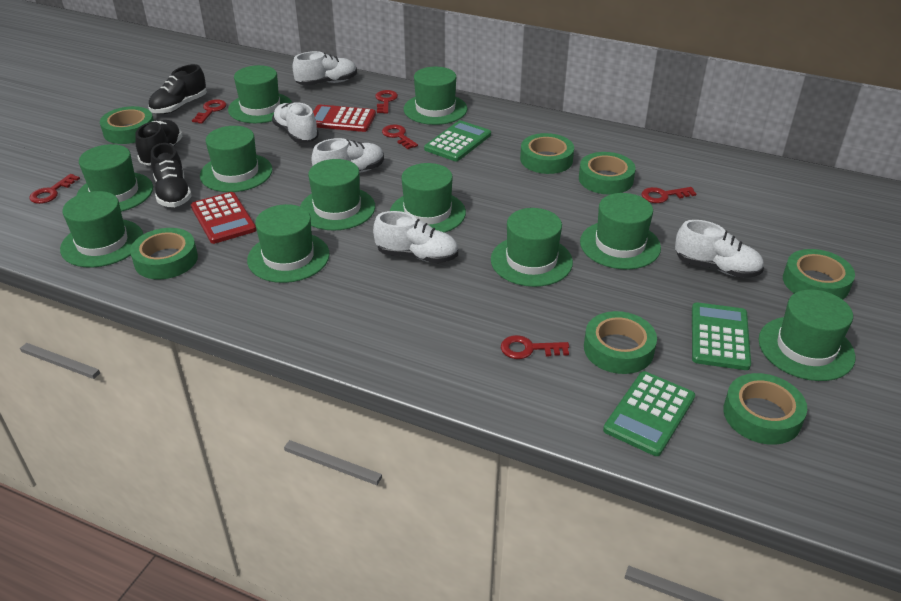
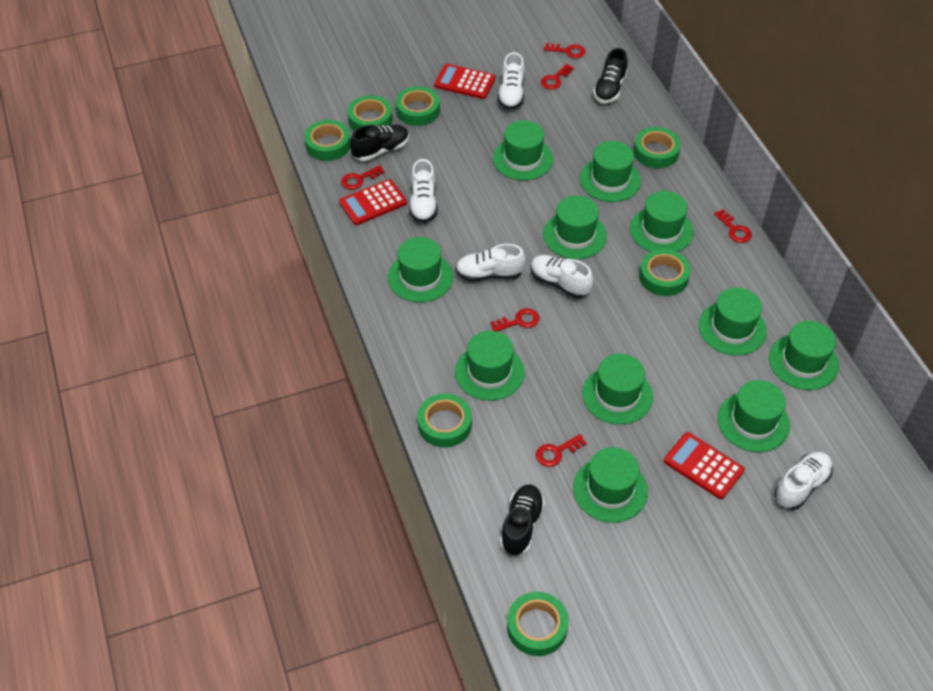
green calculator: [424,120,491,161] [603,371,695,456] [692,302,751,370] = 3 -> none = 0
red calculator: [191,192,257,244] [313,104,376,132] = 2 -> [339,179,407,225] [434,64,495,99] [664,432,745,499] = 3

